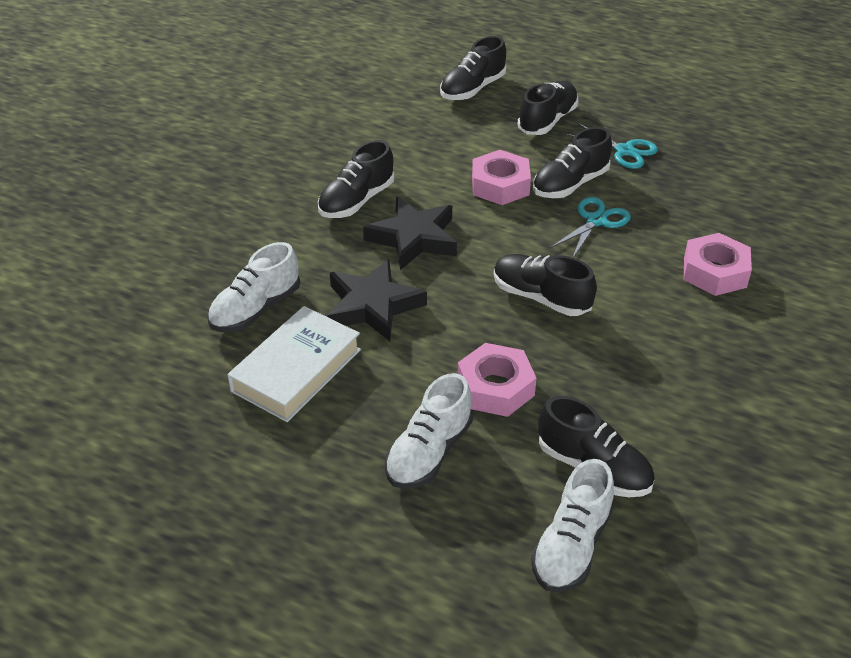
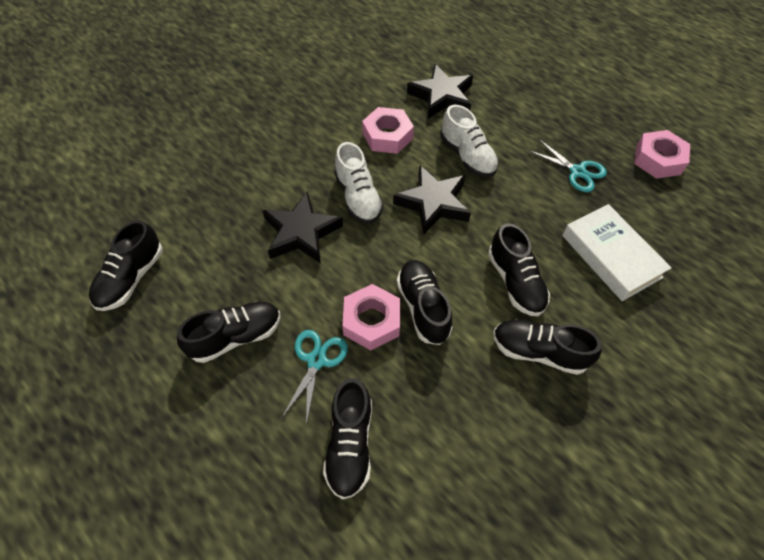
black star: [327,259,427,341] [363,197,457,270] = 2 -> [262,192,343,264] [393,165,471,234] [407,64,473,119] = 3
white shoe: [207,242,300,332] [385,373,473,489] [531,459,614,592] = 3 -> [334,142,383,224] [440,105,499,177] = 2

